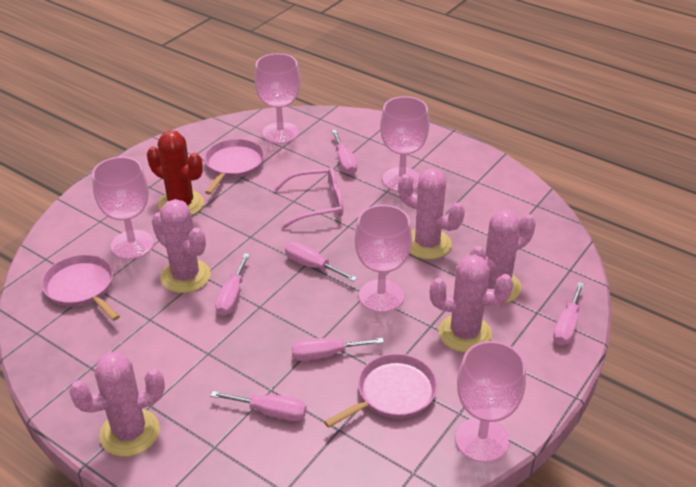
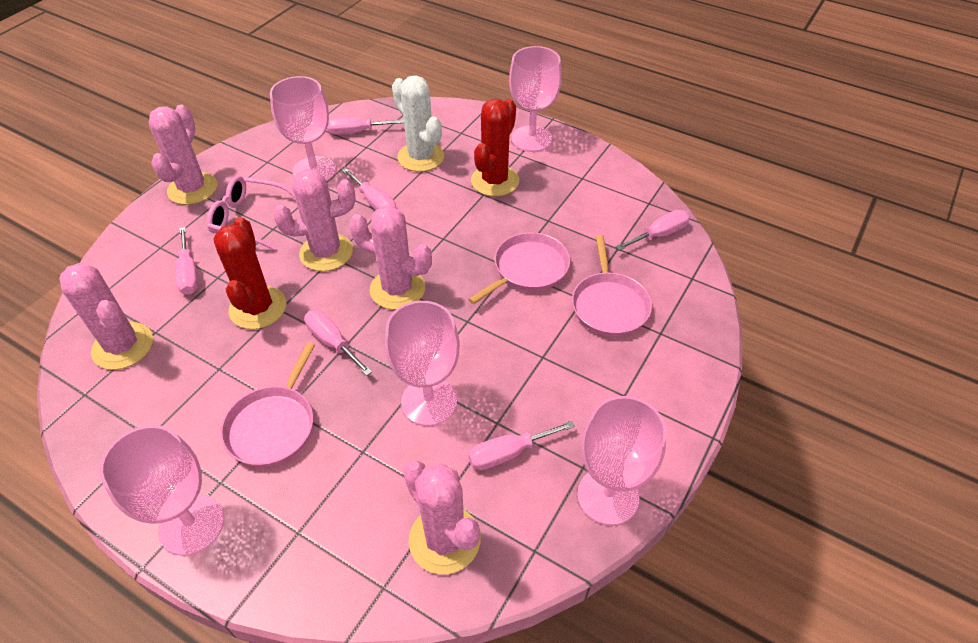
red cactus: [147,130,204,215] = 1 -> [214,217,286,329] [471,99,519,197] = 2
white cactus: none = 0 -> [392,75,444,172] = 1

